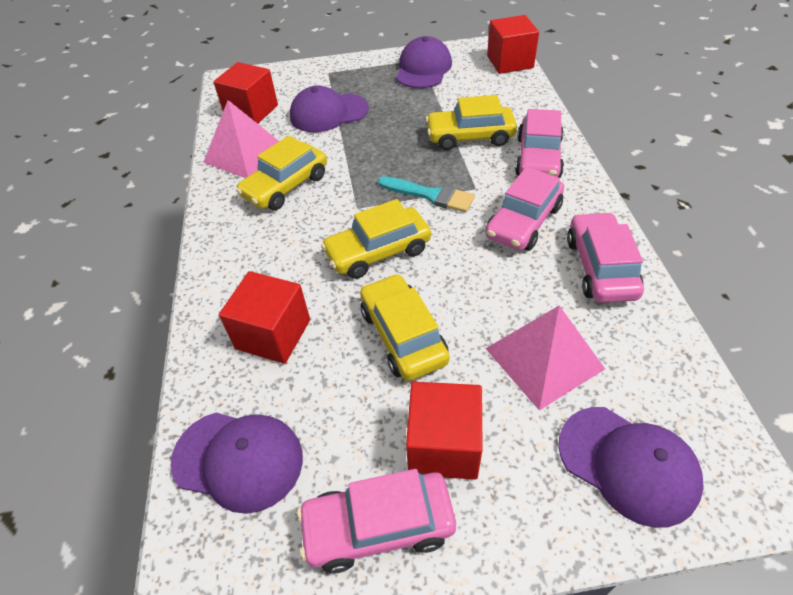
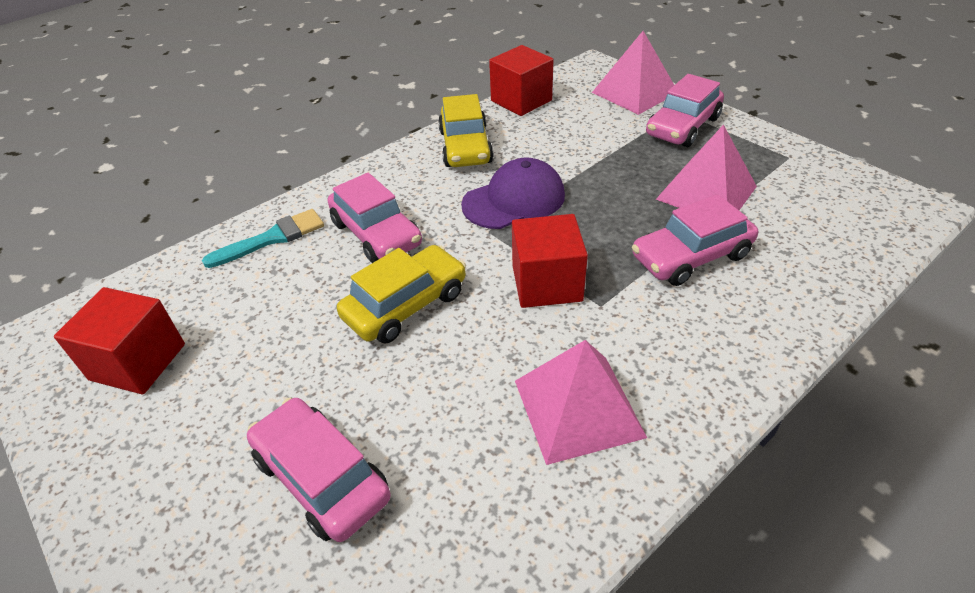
pink pyramid: [203,100,279,178] [485,305,605,411] = 2 -> [515,340,647,465] [592,31,674,115] [656,124,757,210] = 3
purple cap: [171,412,303,514] [290,86,369,132] [396,36,452,88] [558,407,704,528] = 4 -> [461,157,565,229] = 1
red cube: [213,62,278,124] [219,271,310,364] [406,382,483,480] [487,15,539,74] = 4 -> [54,287,185,394] [489,45,554,116] [512,214,588,308] = 3
yellow car: [236,135,327,210] [321,199,431,279] [360,274,450,381] [425,95,517,150] = 4 -> [337,245,466,343] [438,94,494,167] = 2

